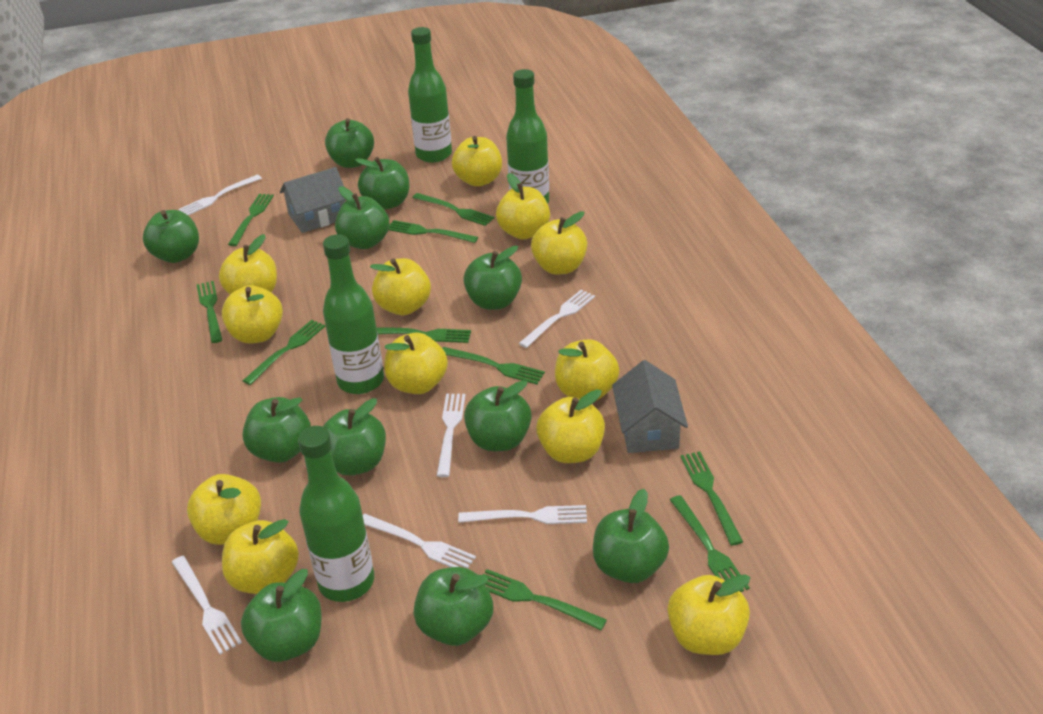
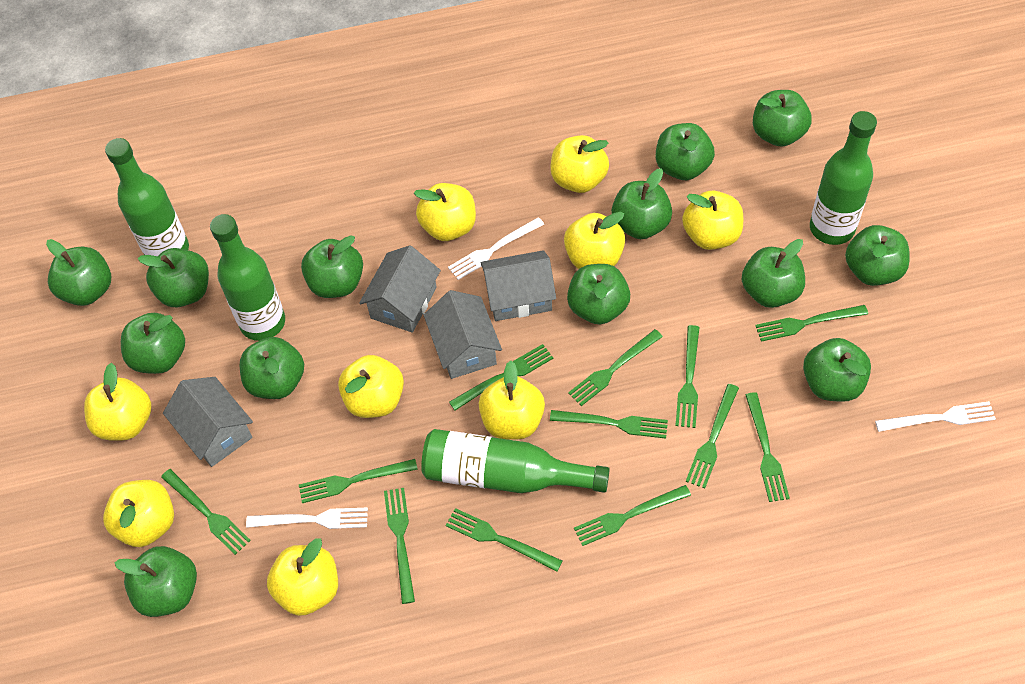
green apple: [143,210,199,263] [241,569,322,662] [243,397,311,463] [323,398,386,476] [325,118,374,168] [335,186,389,249] [355,157,409,210] [414,567,493,646] [463,246,522,310] [464,380,532,451] [593,489,669,583] = 11 -> [46,239,111,306] [115,546,197,617] [121,313,185,374] [138,248,209,307] [240,337,304,399] [301,235,363,298] [567,264,630,325] [611,168,672,239] [656,123,715,180] [742,239,805,308] [753,90,812,147] [803,338,871,402] [845,225,910,286] = 13
green fork: [197,281,222,343] [228,194,274,246] [243,320,325,385] [376,328,471,343] [389,220,478,243] [413,193,494,226] [442,347,545,384] [483,569,607,630] [670,495,750,592] [680,451,743,546] = 10 -> [161,469,251,555] [299,459,418,503] [384,488,415,604] [446,508,562,572] [449,344,553,411] [550,410,668,439] [568,329,663,406] [574,485,691,546] [675,325,699,428] [686,384,739,488] [745,392,790,502] [755,305,868,342] = 12
grey house: [280,167,346,233] [612,360,688,453] = 2 -> [163,377,253,467] [359,245,441,333] [424,290,502,379] [480,250,556,321] = 4
white fork: [172,556,242,655] [178,175,262,215] [363,514,476,568] [437,394,465,477] [458,505,587,524] [519,290,595,348] = 6 -> [246,507,368,529] [448,217,544,280] [875,402,996,432] = 3
yellow apple: [187,474,261,545] [219,234,277,294] [222,285,283,344] [222,519,299,594] [370,258,431,315] [384,333,448,394] [452,136,502,187] [496,173,550,240] [531,211,587,275] [536,389,605,463] [555,339,620,401] [668,575,751,655] = 12 -> [84,363,151,441] [103,480,174,547] [267,538,338,616] [338,355,404,418] [414,183,476,241] [479,361,545,440] [551,135,609,193] [564,212,626,269] [682,191,743,250] = 9

